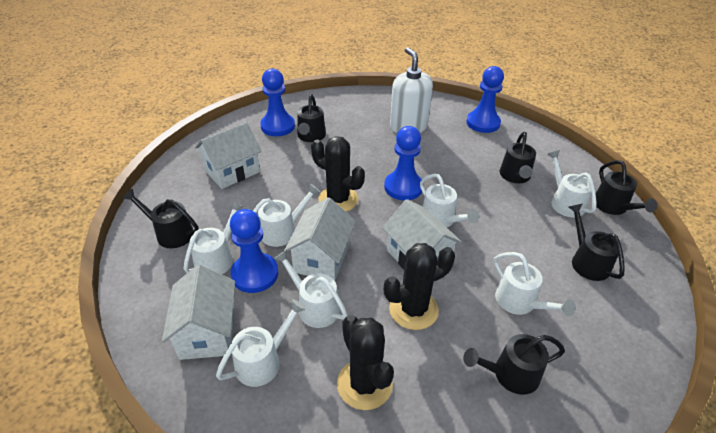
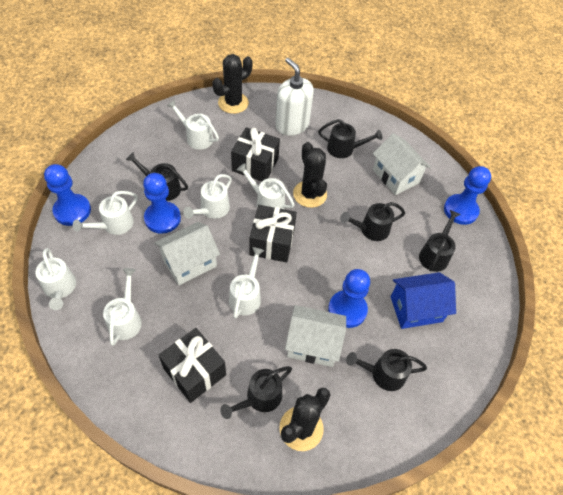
black gift: none = 0 -> [159,328,226,403] [231,127,280,182] [249,205,297,262] = 3
blue house: none = 0 -> [390,272,456,329] = 1
white house: [162,265,235,360] [195,122,261,189] [284,197,356,281] [382,199,462,269] = 4 -> [154,222,220,286] [285,305,346,367] [373,133,431,195] = 3

